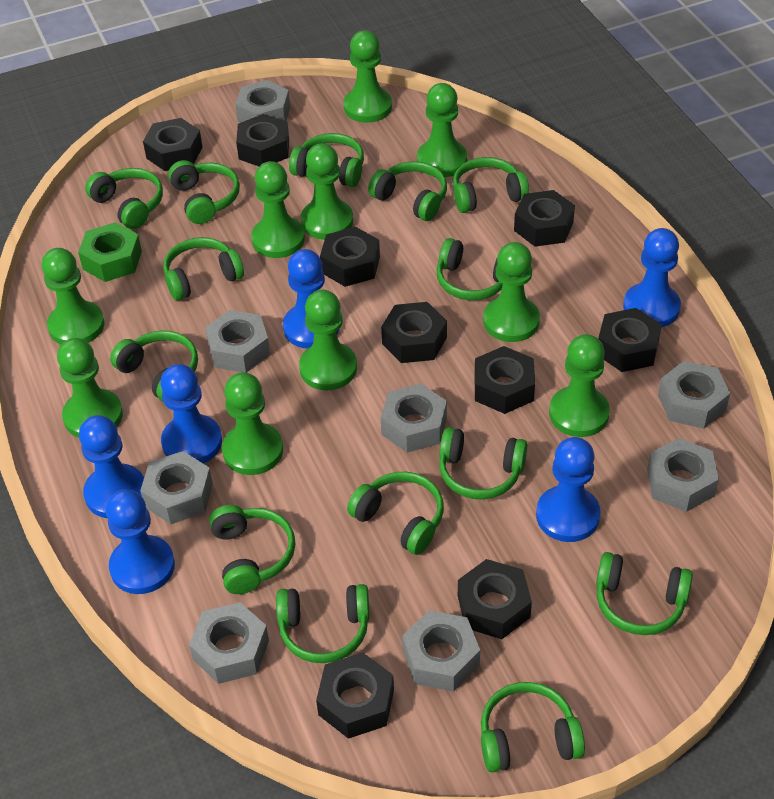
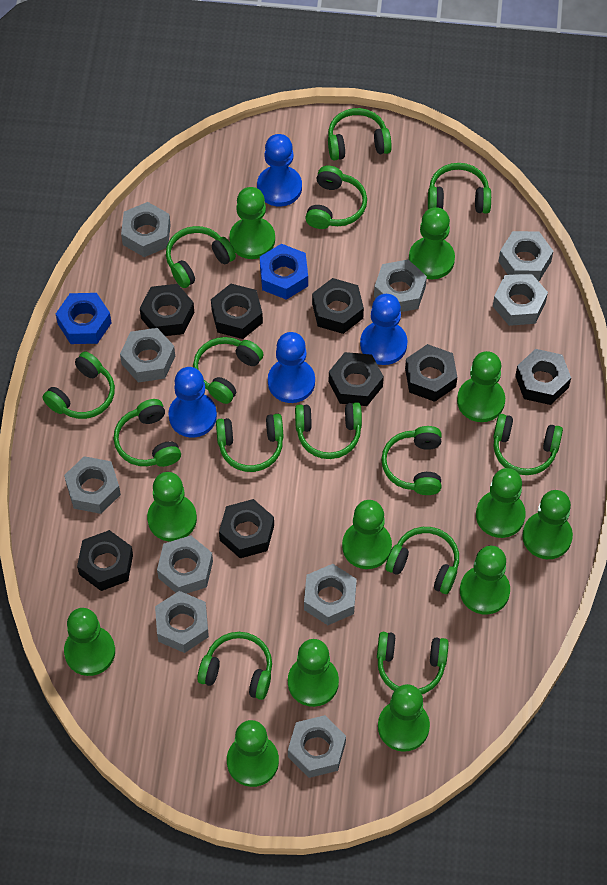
black nut: [143,118,202,171] [236,114,289,166] [316,652,394,739] [320,227,380,287] [381,302,447,363] [458,559,532,639] [474,346,535,414] [514,190,575,247] [598,308,662,372] = 9 -> [77,530,133,591] [140,284,194,336] [211,284,263,339] [219,499,274,558] [312,278,364,334] [329,352,384,406] [405,344,457,402] [515,349,571,405] = 8
blue nut: none = 0 -> [56,293,112,344] [260,244,308,300] = 2
blue pawn: [79,415,144,518] [105,489,175,594] [160,364,222,463] [283,249,339,349] [536,437,600,542] [623,228,681,327] = 6 -> [169,367,217,438] [257,134,302,207] [268,332,315,403] [360,294,407,365] = 4
green nut: [78,222,142,282] = 1 -> none = 0
green pawn: [42,248,105,345] [57,338,123,438] [222,372,283,475] [251,161,305,258] [299,290,357,390] [301,143,353,240] [344,30,392,123] [417,83,467,177] [483,242,540,342] [549,334,610,437] = 10 -> [64,608,115,676] [147,472,197,542] [227,720,279,787] [229,187,275,259] [288,639,339,707] [342,500,392,569] [378,684,430,752] [409,207,455,279] [457,351,505,422] [460,546,510,614] [476,468,526,538] [522,490,573,559] = 12
grey nut: [140,451,213,524] [189,602,269,684] [205,310,270,373] [235,80,290,123] [381,384,447,453] [402,610,480,692] [647,438,719,512] [658,361,730,429] = 8 -> [64,456,121,514] [120,328,175,383] [121,202,170,257] [155,591,209,653] [157,535,213,594] [288,715,346,778] [304,564,357,625] [374,260,427,312] [493,273,548,326] [498,231,553,281] = 10

